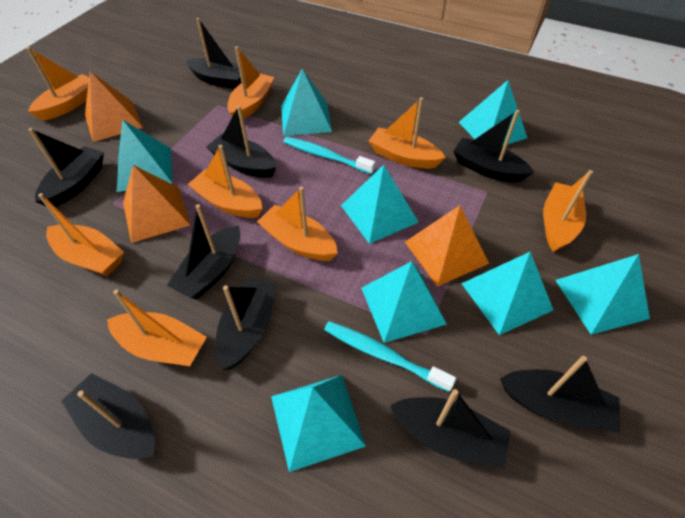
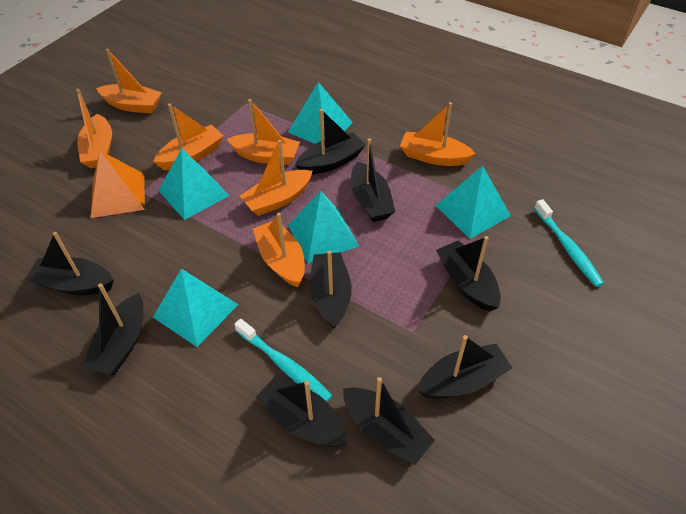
orange boat: [26,47,89,121] [38,193,124,276] [107,289,207,366] [188,145,262,218] [227,46,275,119] [257,187,338,261] [369,97,446,169] [543,170,593,252] = 8 -> [76,89,112,168] [96,49,162,113] [153,103,224,170] [227,99,300,165] [240,140,312,216] [253,213,305,287] [400,102,476,166] = 7
orange pyramid: [85,71,143,142] [123,165,190,243] [405,205,489,287] = 3 -> [91,151,145,218] = 1
turquoise pyramid: [117,119,172,192] [271,375,366,472] [281,69,332,136] [341,165,418,244] [361,261,447,343] [459,80,527,146] [461,252,553,335] [555,254,650,335] = 8 -> [153,269,239,347] [159,148,230,220] [288,82,353,144] [288,191,359,264] [435,166,511,239] = 5

